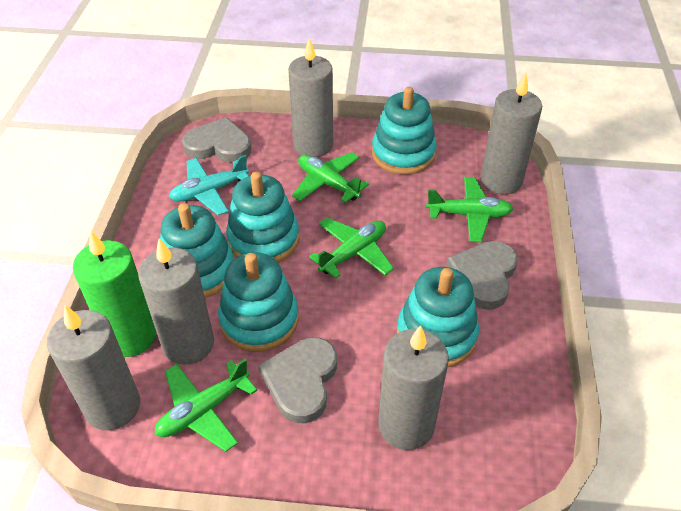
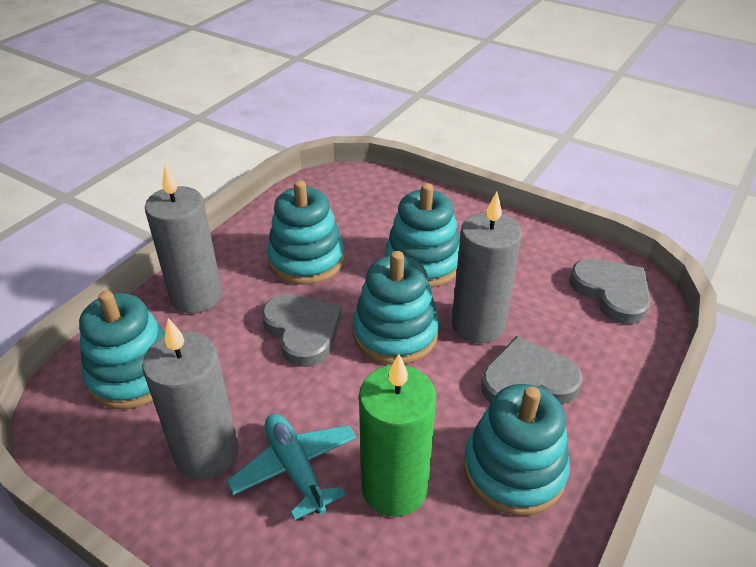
green plane: [155,359,257,452] [292,152,369,203] [309,218,394,279] [426,177,513,242] = 4 -> none = 0
grey candle: [47,305,140,430] [138,239,214,365] [288,38,333,157] [378,325,449,450] [480,73,542,194] = 5 -> [142,318,239,480] [145,165,222,313] [452,192,522,343] = 3

